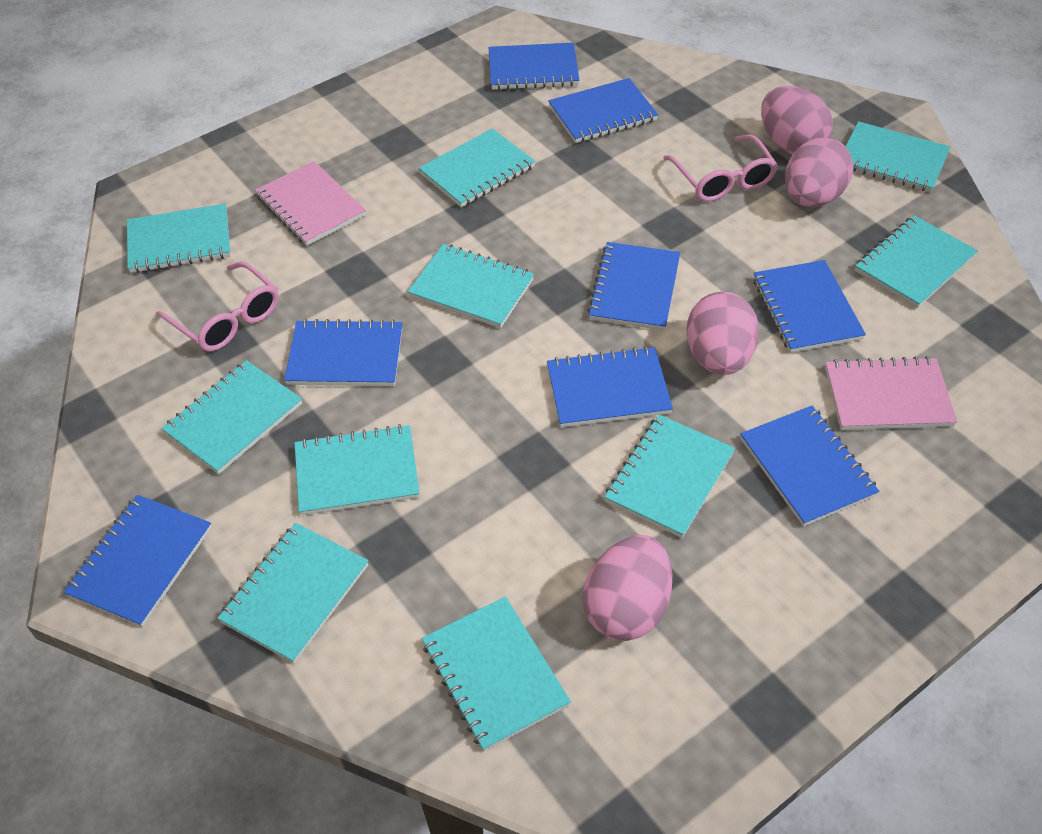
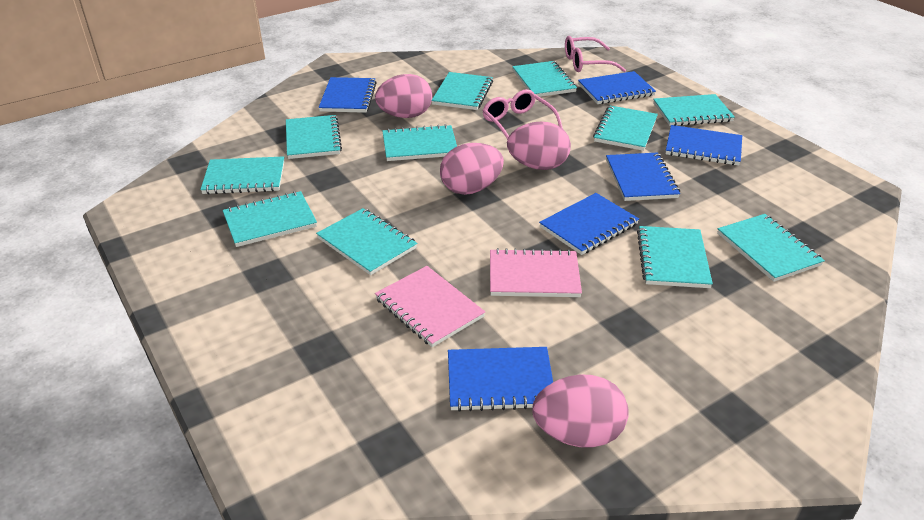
blue notebook: [64,495,212,627] [284,319,403,386] [489,43,579,90] [547,346,673,427] [548,78,658,143] [587,242,680,331] [740,406,879,526] [753,260,866,353] = 8 -> [319,77,377,113] [448,347,553,412] [539,193,639,255] [578,71,656,104] [606,152,680,201] [666,125,742,166] = 6
turquoise notebook: [127,204,231,273] [161,360,302,474] [217,523,368,664] [294,424,419,516] [408,244,534,328] [419,128,535,207] [422,596,571,751] [604,415,735,538] [846,121,951,193] [855,215,978,308] = 10 -> [200,156,284,194] [223,191,317,247] [286,115,342,159] [316,208,417,275] [382,124,457,161] [432,72,493,110] [512,61,577,97] [593,106,658,151] [637,226,713,288] [653,94,735,126] [717,214,825,282] = 11

